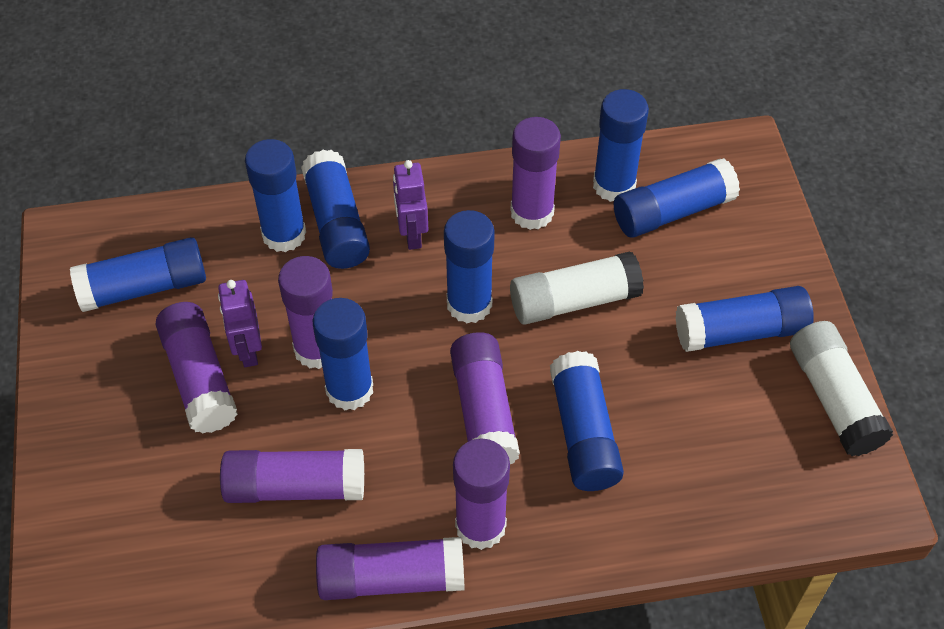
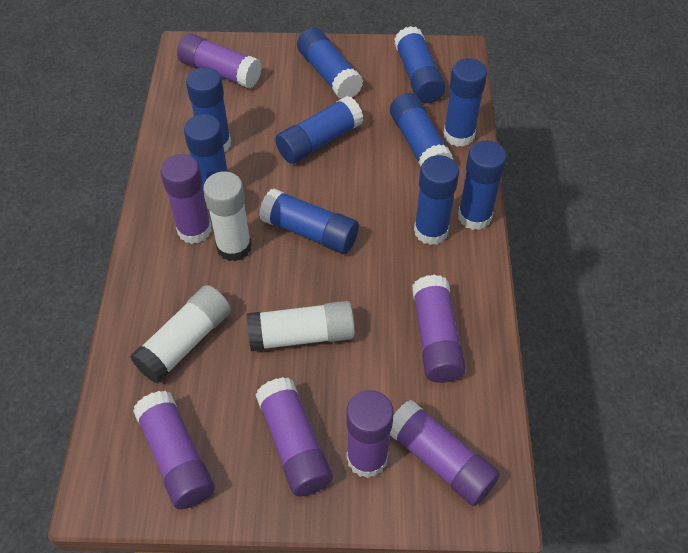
blue glue stick: [70,237,206,312] [245,139,306,252] [301,150,370,269] [313,298,373,410] [444,210,495,323] [550,351,624,491] [593,89,649,202] [614,158,740,238] [675,286,814,352] = 9 -> [184,114,228,202] [186,67,231,153] [259,189,359,254] [275,96,363,164] [297,28,363,99] [390,93,453,167] [394,26,446,103] [414,155,459,245] [443,58,487,147] [458,140,507,230] = 10
purple robot: [218,280,262,367] [393,160,428,250] = 2 -> none = 0
white glue stick: [510,251,644,325] [790,321,893,456] = 2 -> [130,285,231,384] [203,171,252,261] [247,301,355,351] = 3

